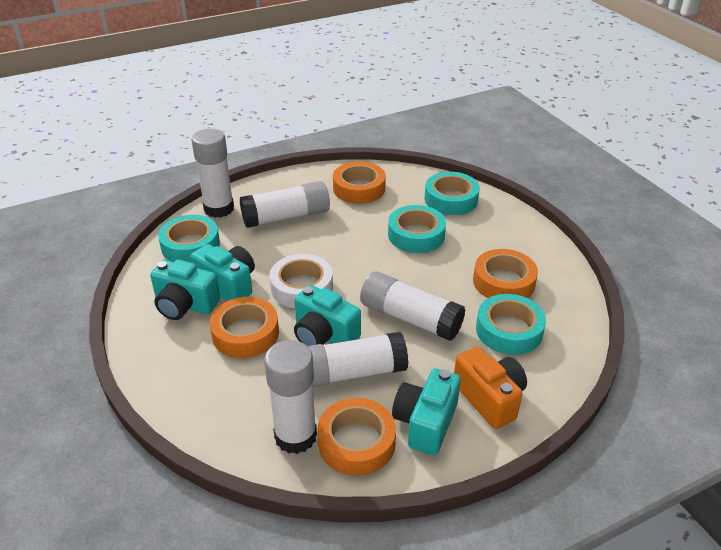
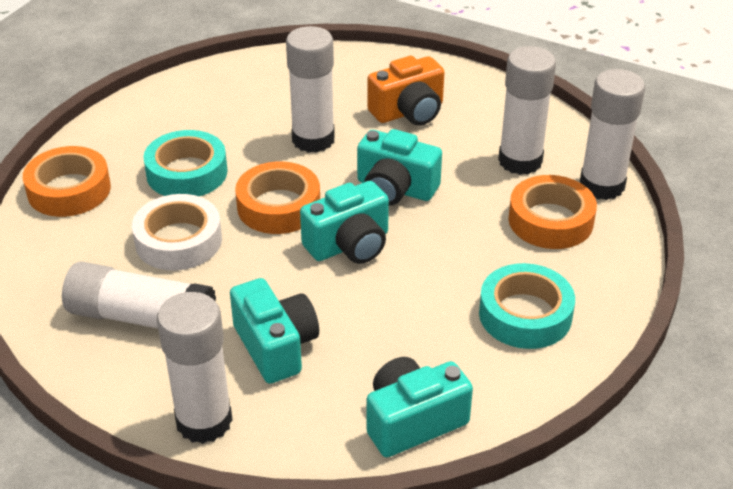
orange tape: [210,297,279,358] [317,398,396,476] [333,161,386,204] [473,249,538,298] = 4 -> [23,146,111,217] [235,162,320,234] [508,175,597,249] = 3
turquoise tape: [158,215,220,263] [388,205,446,253] [425,172,480,215] [476,294,546,355] = 4 -> [143,130,227,196] [479,263,575,349] = 2

